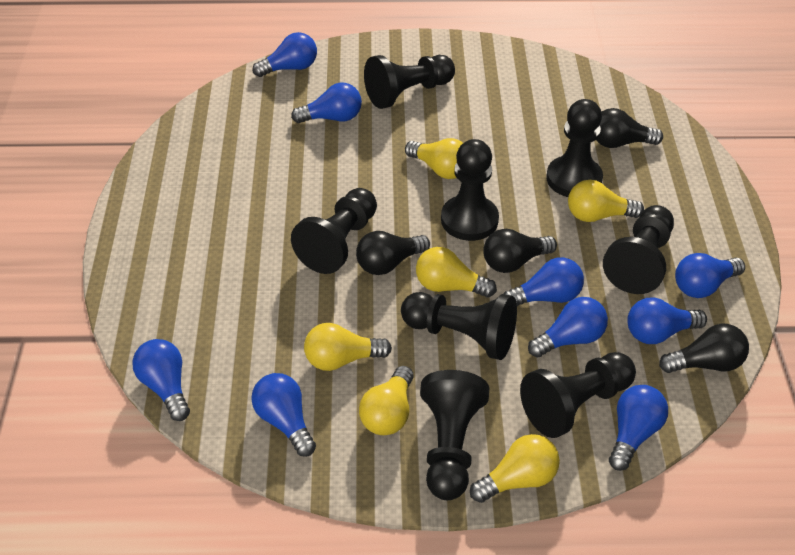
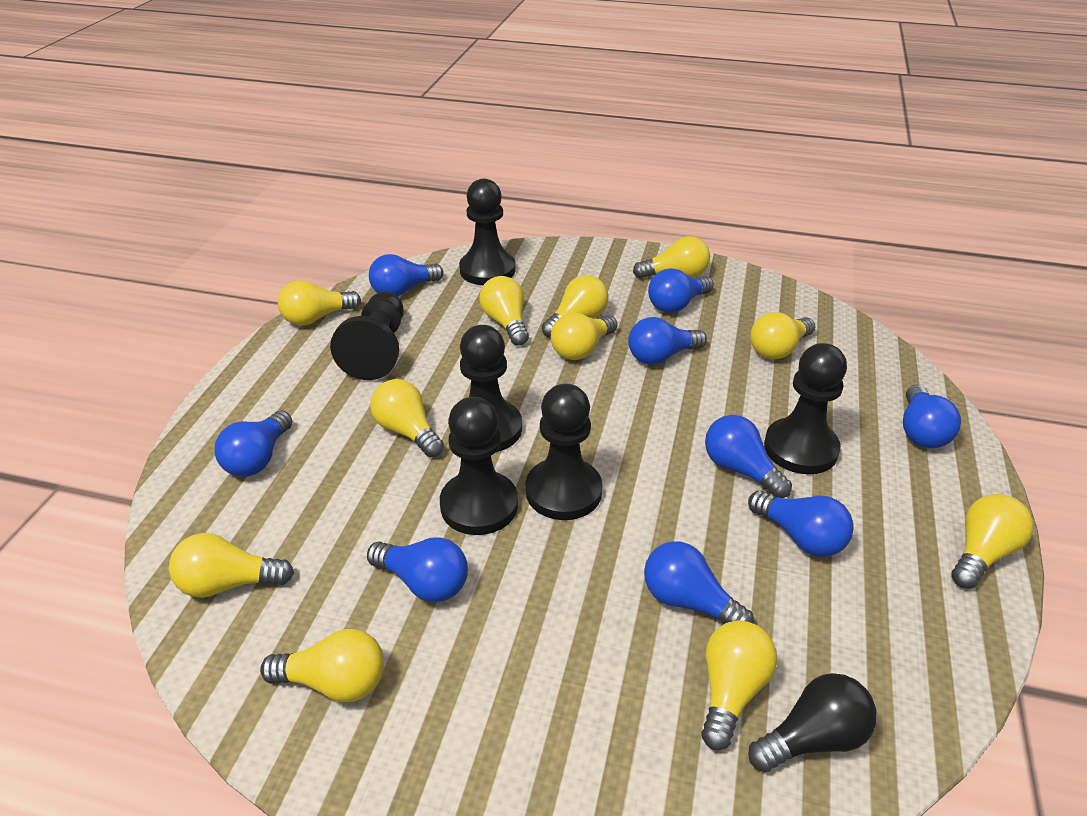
black light bulb: [356,231,430,275] [483,229,557,273] [596,108,663,148] [659,324,749,373] = 4 -> [748,673,877,772] = 1
black pawn: [291,188,377,274] [364,55,455,109] [401,292,517,360] [420,370,489,500] [441,139,499,241] [520,352,636,438] [546,99,603,197] [603,205,674,294] = 8 -> [330,291,404,380] [440,397,518,535] [459,178,516,285] [460,325,522,452] [526,384,602,520] [764,343,847,474] = 6
yellow light bulb: [304,323,392,371] [359,366,414,435] [405,138,463,179] [416,247,497,297] [470,434,560,503] [568,180,644,222] = 6 -> [169,533,294,598] [260,629,384,702] [278,280,361,326] [370,379,444,457] [480,276,529,346] [542,275,609,338] [551,313,618,360] [633,236,710,279] [701,620,777,750] [750,312,815,359] [951,494,1034,589] = 11

